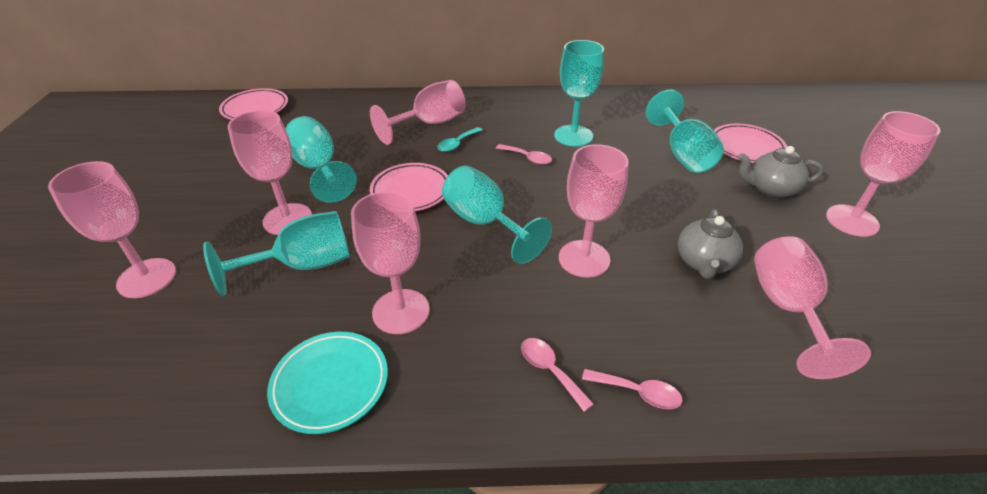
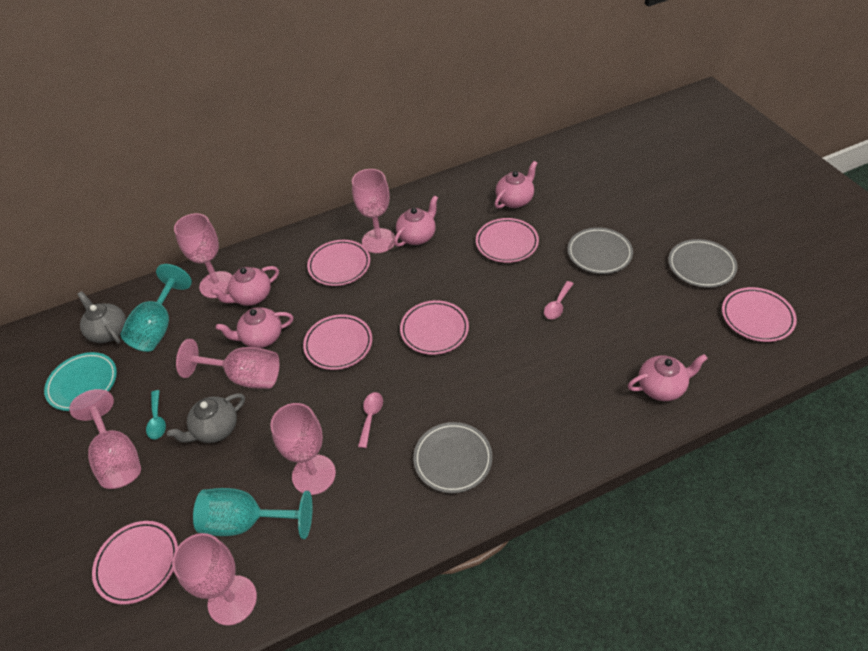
grey plate: none = 0 -> [413,422,493,493] [567,227,633,274] [668,239,738,288] = 3
pink goblet: [48,161,176,298] [228,110,312,235] [351,191,430,334] [370,80,466,145] [559,144,629,278] [754,236,871,379] [826,111,941,237] = 7 -> [69,389,141,489] [172,533,257,626] [174,213,232,298] [176,339,280,388] [270,403,336,495] [352,169,395,253] = 6
pink plate: [219,88,288,120] [370,163,448,211] [714,123,787,163] = 3 -> [92,521,178,605] [303,314,372,370] [307,240,370,286] [400,300,469,355] [476,218,539,263] [722,287,797,342] = 6
pink spoon: [496,144,552,165] [521,338,594,412] [582,369,683,409] = 3 -> [358,392,383,448] [544,281,573,319] = 2
pink teapot: none = 0 -> [210,266,279,306] [216,307,293,348] [394,196,438,247] [495,161,537,209] [628,354,708,401] = 5
turquoise goblet: [203,211,350,296] [285,116,357,203] [442,166,552,264] [554,40,604,147] [646,90,724,173] = 5 -> [121,264,192,352] [193,488,313,539] = 2

